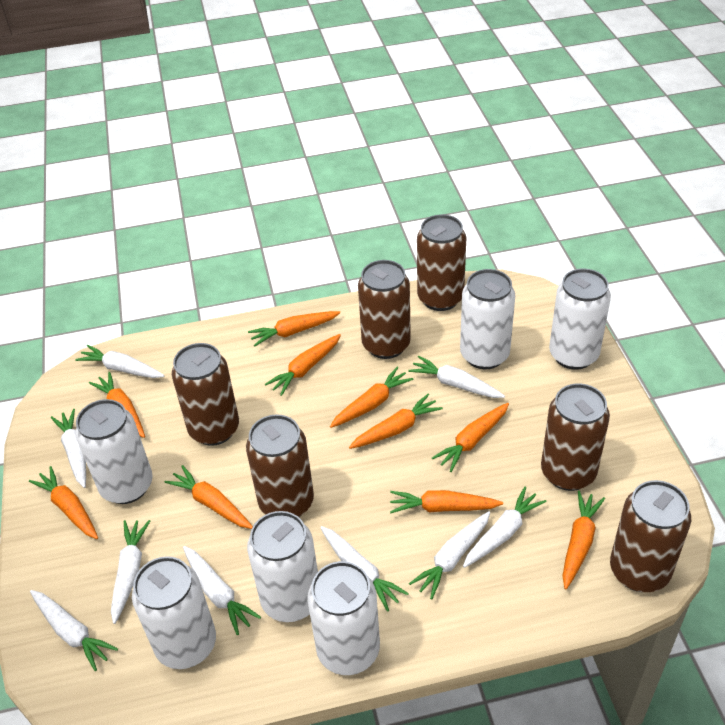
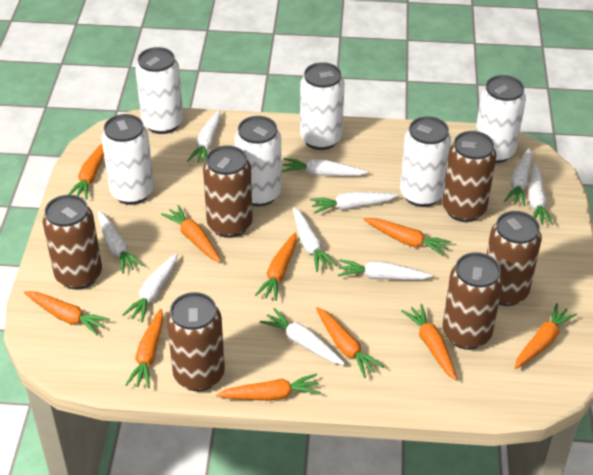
white carrot: [30,590,118,671] [51,409,86,488] [75,345,164,378] [111,520,150,624] [183,546,261,635] [320,526,409,612] [408,356,505,398] [409,511,490,600] [463,487,547,568] = 9 -> [98,211,143,274] [122,253,177,322] [187,110,221,163] [260,308,345,365] [282,158,368,176] [293,207,337,272] [310,192,398,214] [338,259,433,280] [504,148,532,206] [528,164,553,225] = 10

